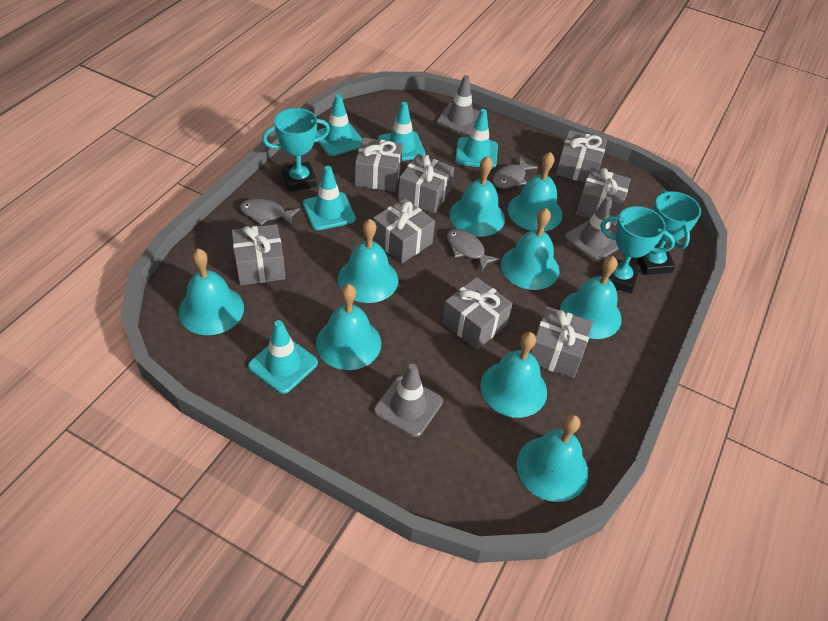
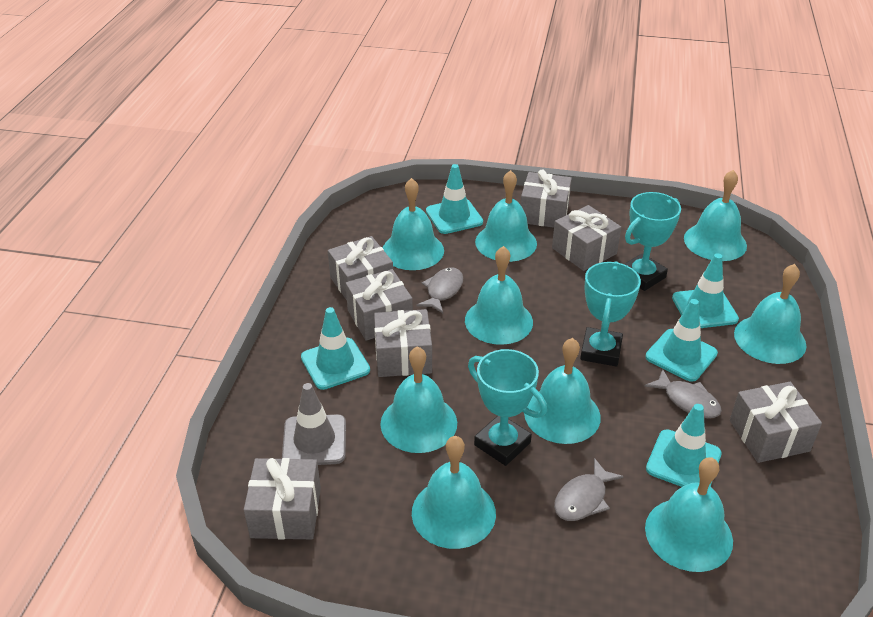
grey gift: [232,224,286,285] [355,138,403,192] [373,198,435,264] [398,154,454,214] [442,277,513,350] [530,307,593,378] [556,130,607,183] [576,167,631,226] = 8 -> [244,458,321,540] [328,236,393,300] [345,269,413,341] [374,309,432,377] [521,170,572,228] [552,205,621,271] [730,382,822,463] = 7
grey traffic cone: [374,363,443,437] [437,75,480,135] [565,196,618,262] = 3 -> [282,383,346,465] = 1

